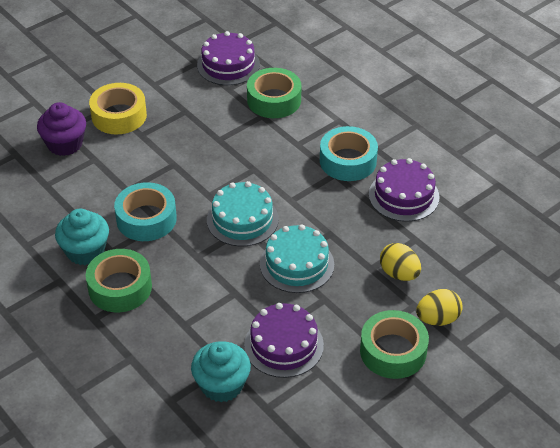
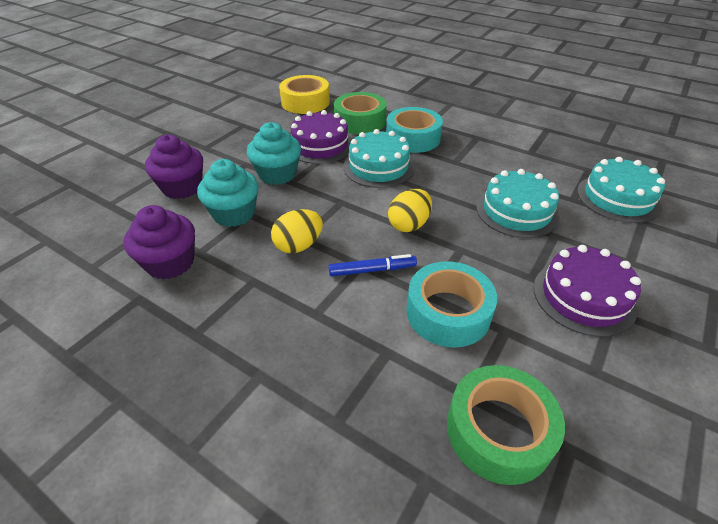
blue marker: none = 0 -> [329,254,417,277] = 1
green tape: [86,249,152,312] [247,68,301,118] [360,310,429,379] = 3 -> [334,92,387,135] [447,365,565,485] = 2
purple cake: [197,31,260,85] [244,303,324,378] [369,158,440,222] = 3 -> [291,110,352,164] [533,245,641,337] = 2
purple cupcake: [37,102,86,156] = 1 -> [123,205,195,280] [145,135,203,199] = 2
turquoise cake: [207,181,279,246] [260,224,334,293] = 2 -> [344,129,415,188] [476,169,559,238] [577,157,665,223] = 3

